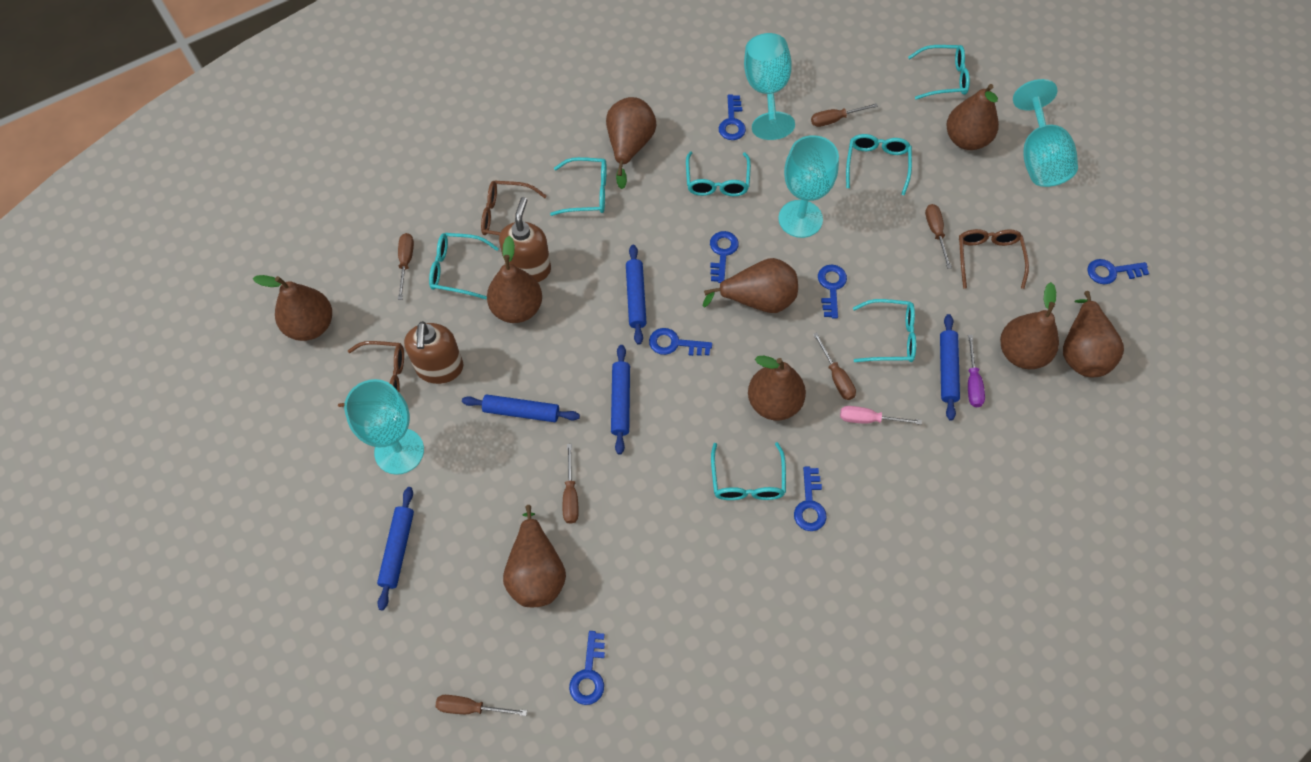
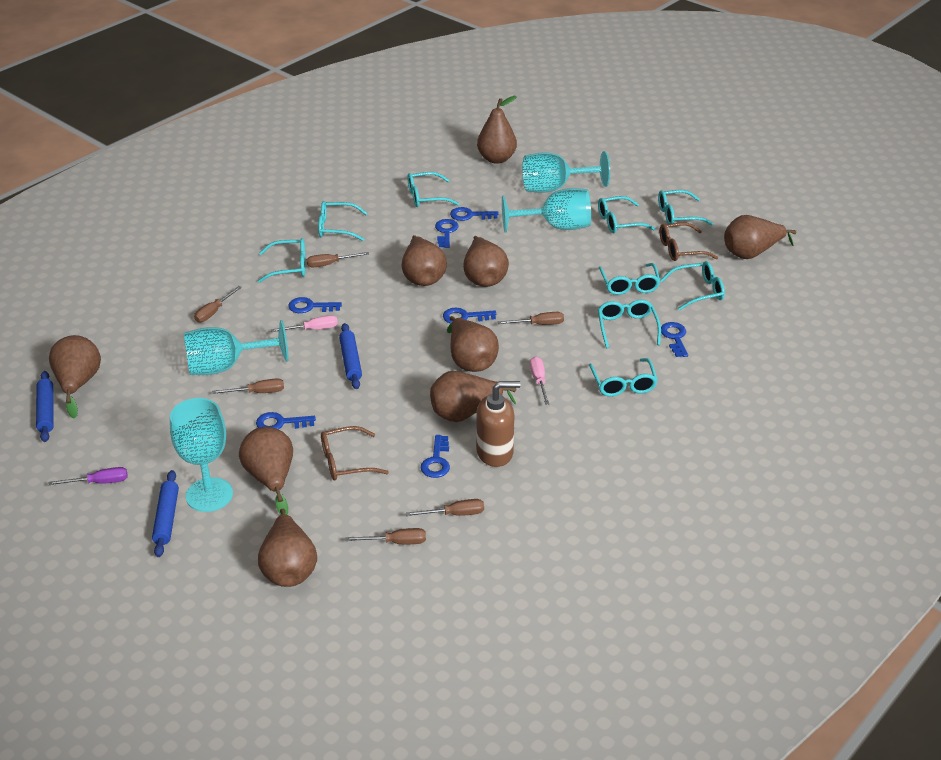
blue rolling pin: [377,487,414,610] [462,394,580,422] [611,345,630,455] [626,245,647,345] [940,314,960,421] = 5 -> [36,371,54,442] [152,470,179,557] [339,323,362,389] = 3
brown glasses: [338,341,404,407] [481,180,547,235] [959,229,1029,289] = 3 -> [321,426,389,481] [659,222,718,261] = 2
brown soap dispenser: [404,321,463,384] [499,197,551,282] = 2 -> [476,381,521,467] = 1
pink screwdriver: [840,406,922,425] = 1 -> [271,315,338,332] [530,356,549,405] = 2
turquoise glasses: [429,233,499,299] [550,157,607,216] [686,151,751,196] [711,442,786,500] [846,134,912,196] [853,299,916,362] [908,45,970,100] = 7 -> [258,238,305,283] [318,201,368,241] [407,172,459,207] [589,358,658,396] [598,196,656,233] [598,300,661,348] [599,263,660,295] [658,190,713,225] [661,261,725,311] = 9

